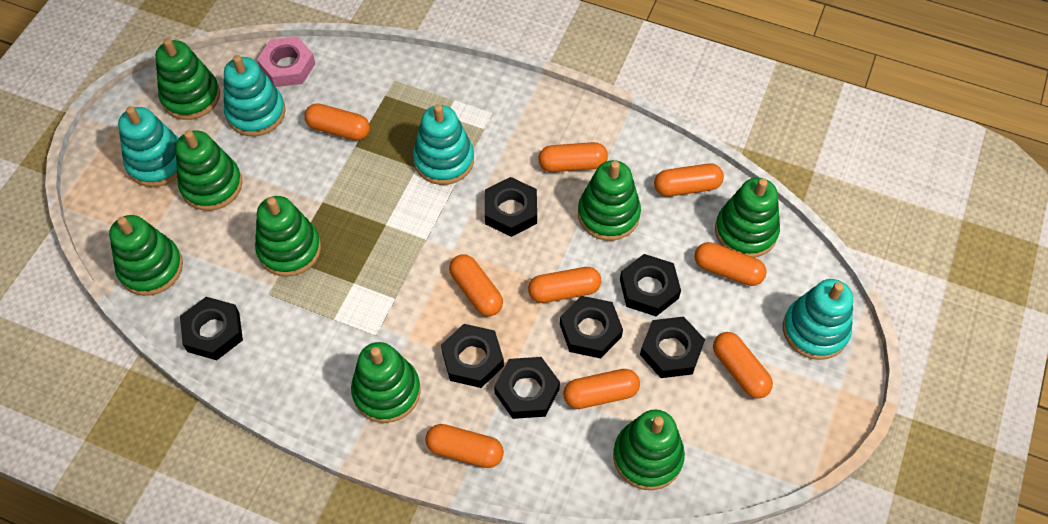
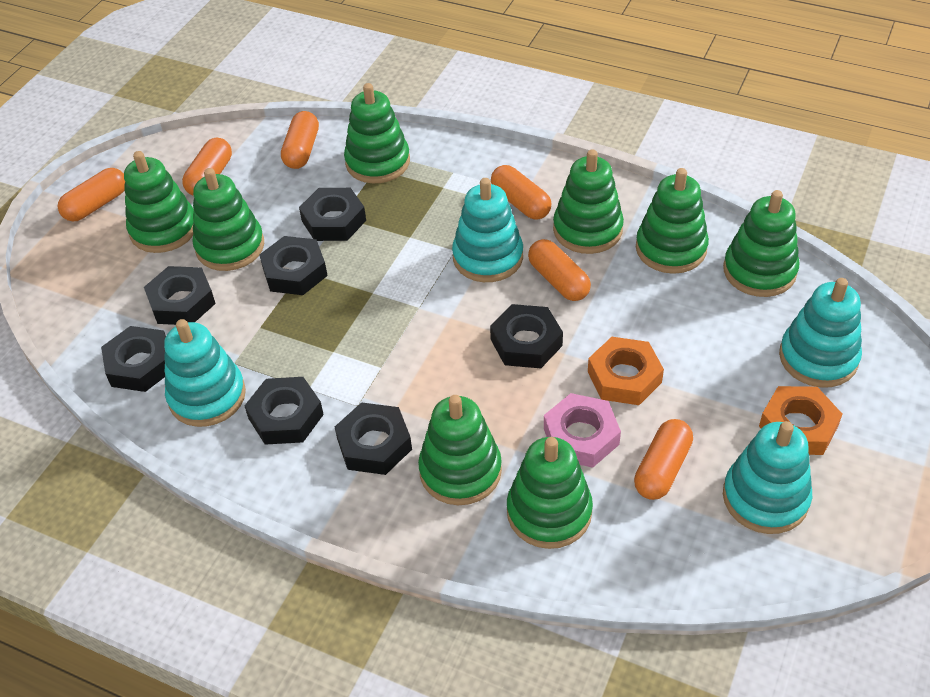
orange capsule: [304,103,370,141] [425,424,504,468] [449,254,503,316] [528,267,601,303] [538,142,608,172] [563,369,640,409] [654,163,724,197] [694,242,767,286] [713,332,773,399] = 9 -> [58,168,125,221] [182,138,232,196] [281,111,319,169] [491,165,552,220] [528,239,591,301] [634,419,693,500] = 6
orange nut: none = 0 -> [588,337,664,405] [759,386,843,455] = 2

